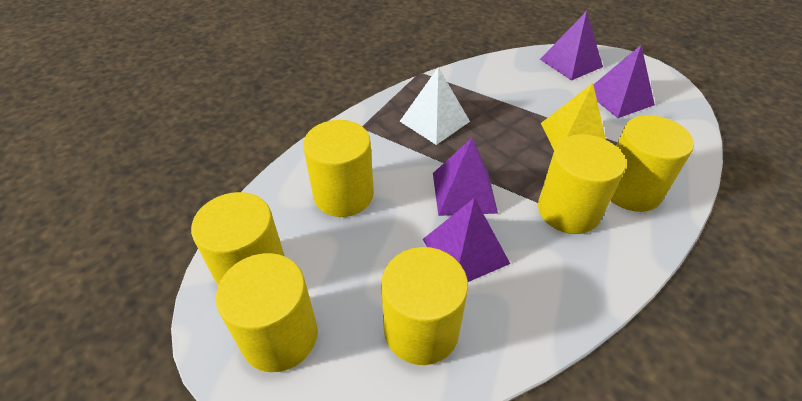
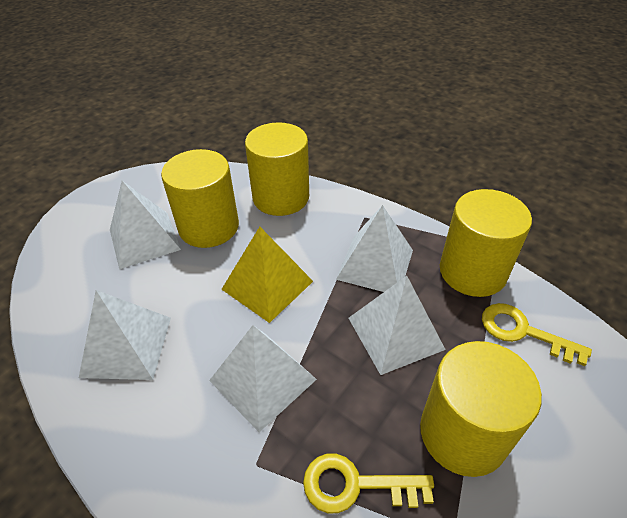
purple pyramid: [422,198,510,282] [433,138,498,216] [540,11,603,81] [593,45,655,118] = 4 -> none = 0
white pyramid: [400,67,470,145] = 1 -> [79,290,171,380] [110,181,181,269] [209,325,317,432] [336,205,413,292] [349,276,446,375] = 5
yellow cylinder: [191,192,285,285] [216,253,318,372] [303,120,374,217] [381,247,468,365] [538,134,626,234] [610,115,694,212] = 6 -> [161,149,239,248] [245,122,309,216] [420,341,542,477] [440,189,532,297] = 4
yellow key: none = 0 -> [303,454,434,513] [482,303,592,366] = 2

